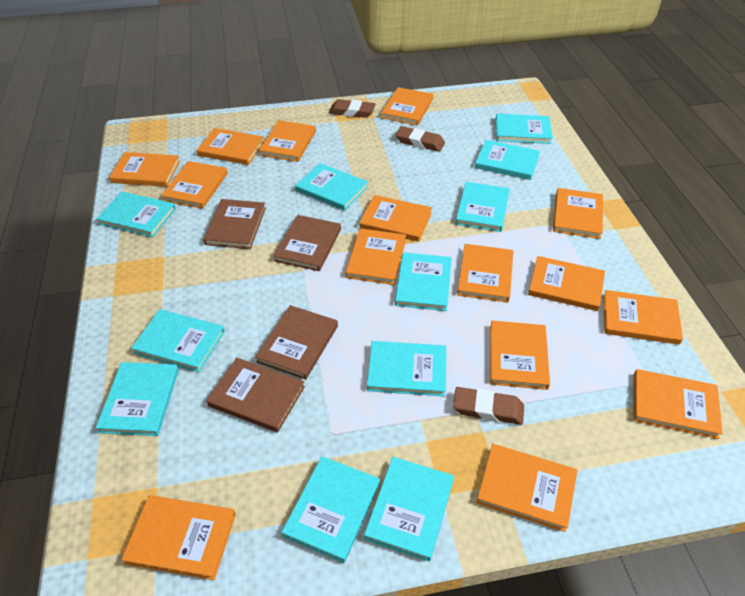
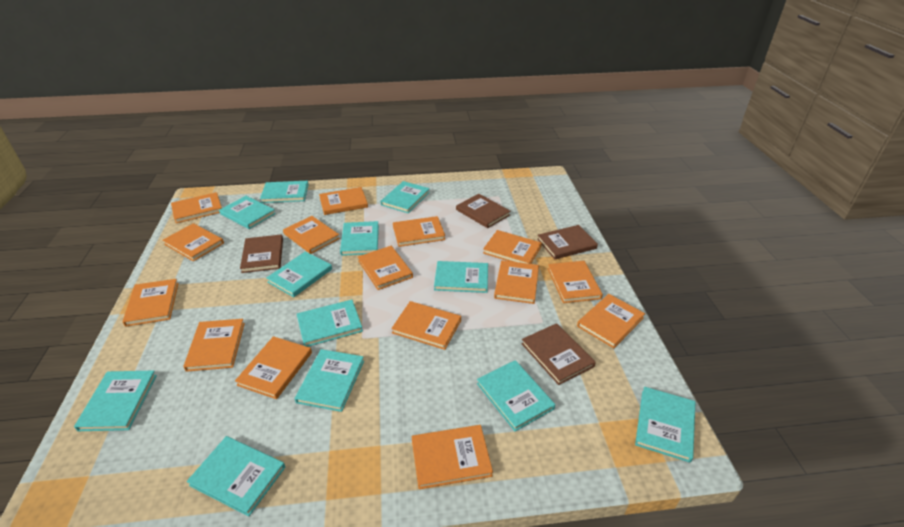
brown eraser: [329,99,376,118] [395,126,445,152] [453,387,524,425] = 3 -> none = 0
turquoise book: [96,192,176,237] [96,362,179,436] [131,309,225,372] [282,456,380,563] [295,163,368,211] [364,457,454,562] [367,341,446,396] [395,252,452,311] [456,182,510,232] [475,140,540,180] [496,113,553,144] = 11 -> [74,371,157,431] [187,436,285,517] [219,196,276,229] [260,181,308,203] [266,251,332,297] [295,349,364,412] [297,300,363,347] [340,221,379,256] [381,181,430,213] [434,261,488,293] [477,360,555,431] [635,387,695,463] = 12

